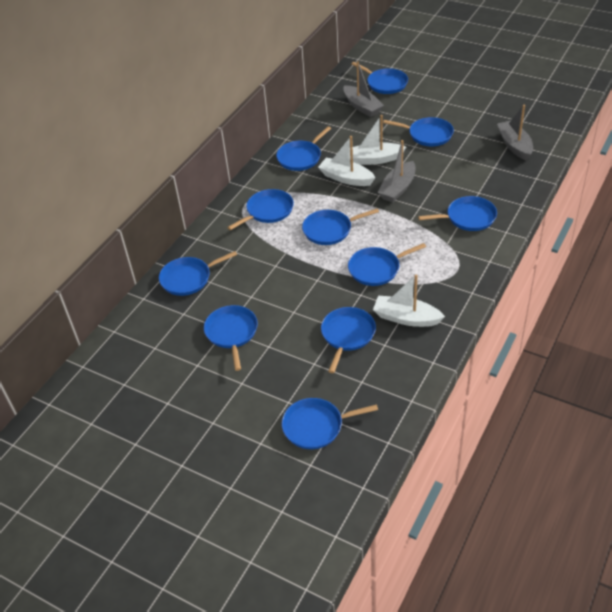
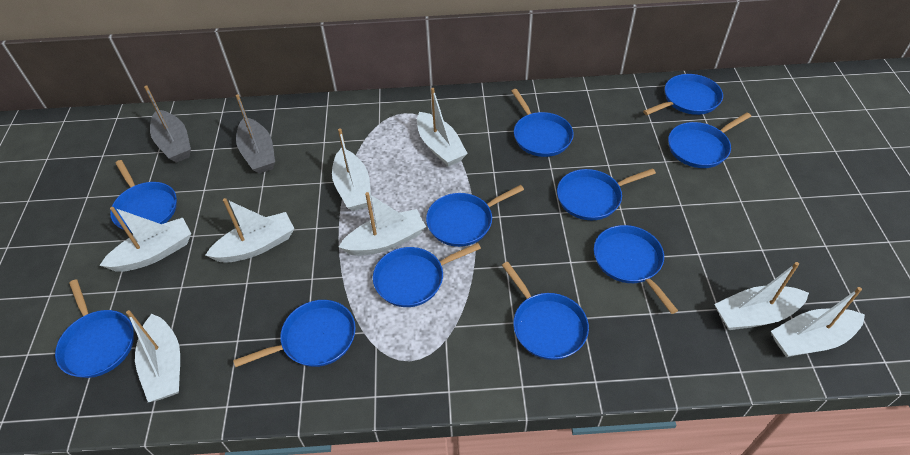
grey boat: [343,61,384,117] [378,140,416,202] [497,105,533,161] = 3 -> [144,85,191,163] [236,94,275,174] = 2
white boat: [318,136,376,186] [353,115,406,165] [373,274,445,327] = 3 -> [99,207,191,272] [126,310,180,402] [205,198,295,263] [332,129,371,211] [339,192,426,256] [417,88,468,167] [715,262,809,330] [771,287,865,357] = 8

